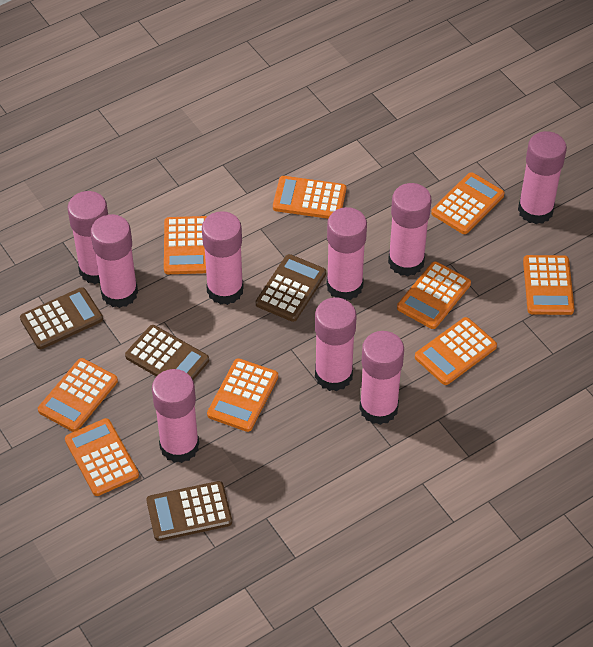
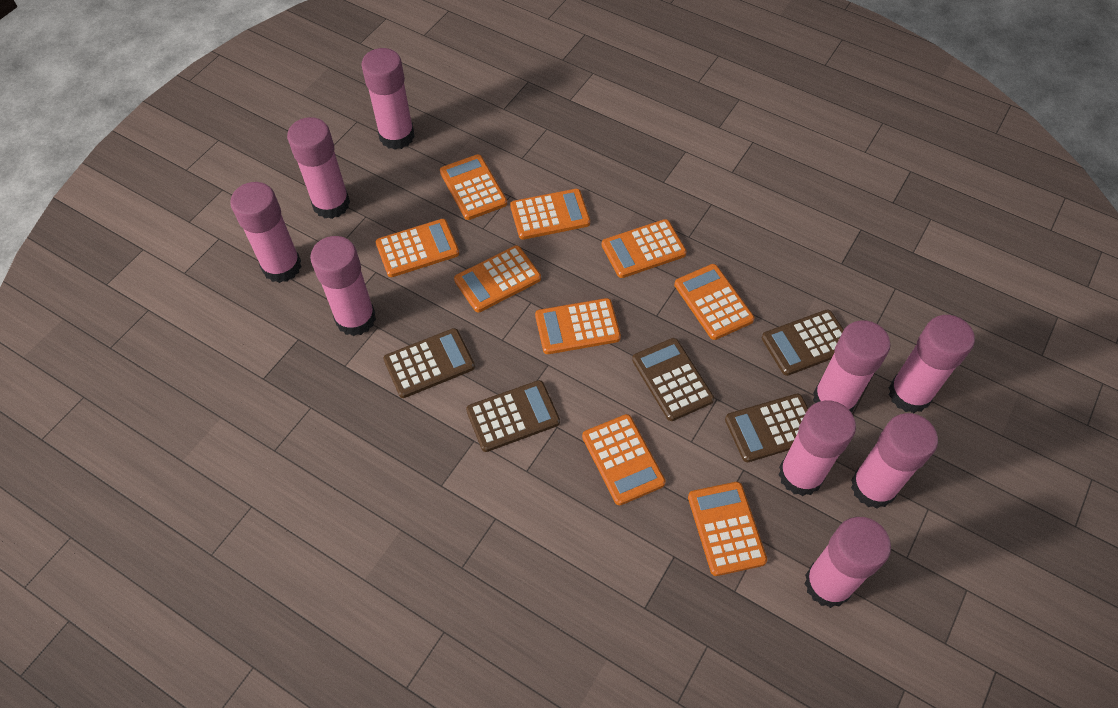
brown calculator: [20,287,103,349] [125,325,209,380] [146,481,232,541] [256,254,326,322] = 4 -> [383,328,475,398] [466,380,560,452] [632,338,714,421] [725,394,808,462] [762,310,844,376] = 5

